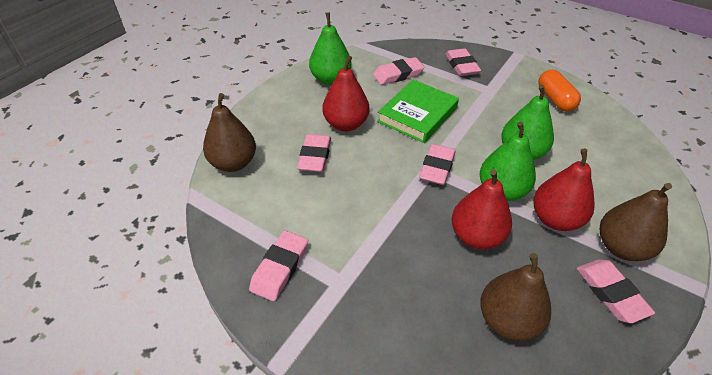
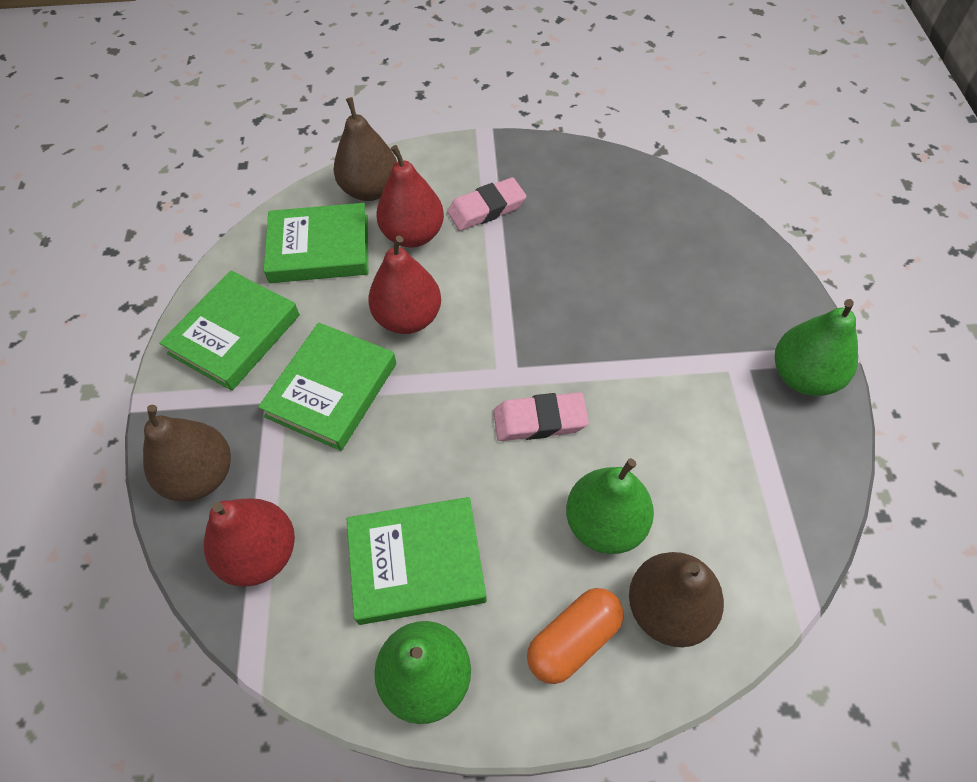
green book: [377,80,459,143] = 1 -> [159,270,300,391] [258,323,396,451] [264,203,368,283] [347,497,487,625] = 4
pink eraser: [249,230,308,301] [297,134,331,172] [373,57,424,85] [419,144,455,185] [445,48,481,76] [576,259,655,323] = 6 -> [447,177,526,231] [493,392,589,441] = 2

